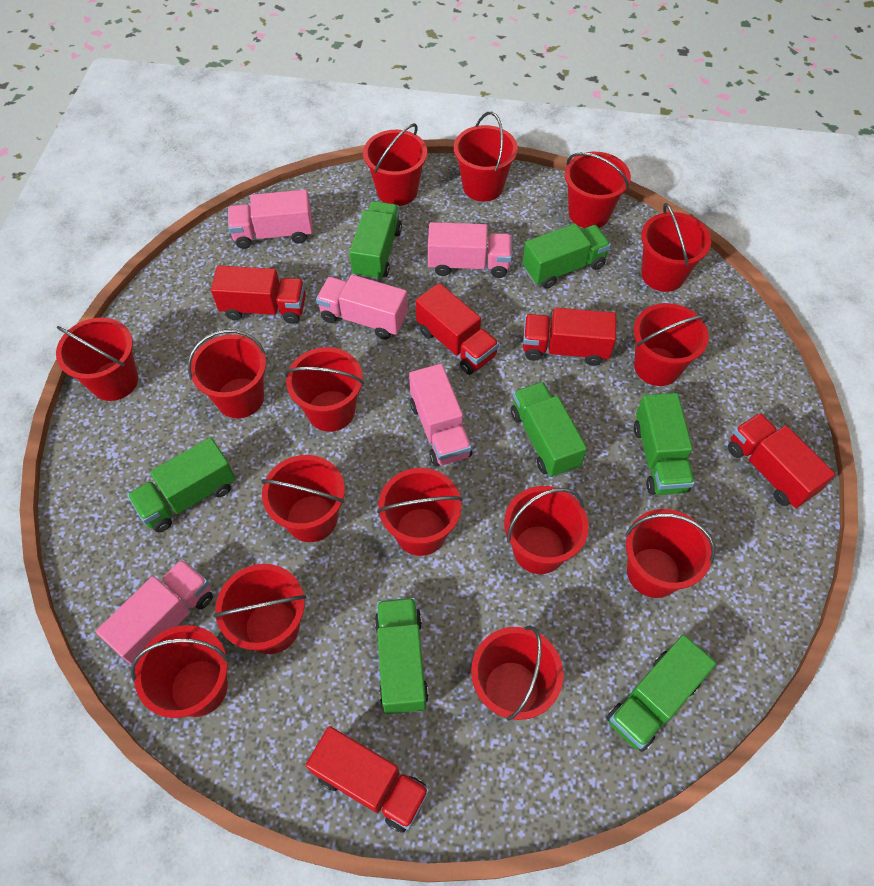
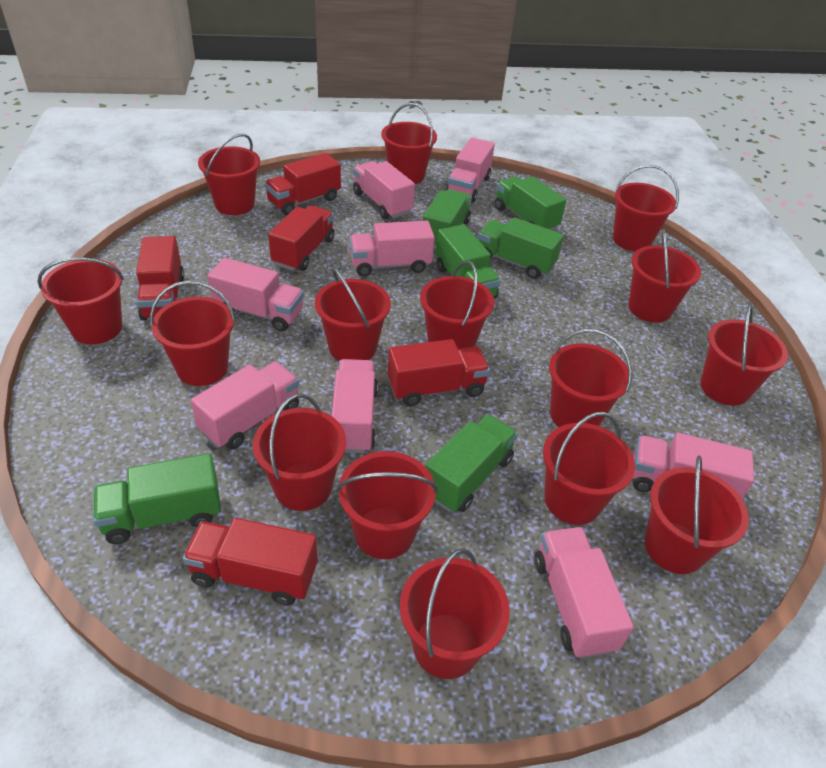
green truck: [127,437,236,532] [349,201,402,281] [375,598,429,714] [511,382,587,478] [522,223,611,289] [606,635,717,752] [634,393,695,495] = 7 -> [93,453,221,544] [423,189,472,249] [425,414,518,512] [436,224,501,298] [478,217,564,279] [495,176,566,231] = 6
pink truck: [96,559,213,667] [228,190,313,249] [316,275,408,339] [409,364,472,467] [428,222,512,278] = 5 -> [191,362,299,449] [207,258,304,331] [331,359,378,453] [350,221,435,277] [353,161,415,219] [446,137,495,203] [535,527,634,659] [633,433,754,499] = 8

